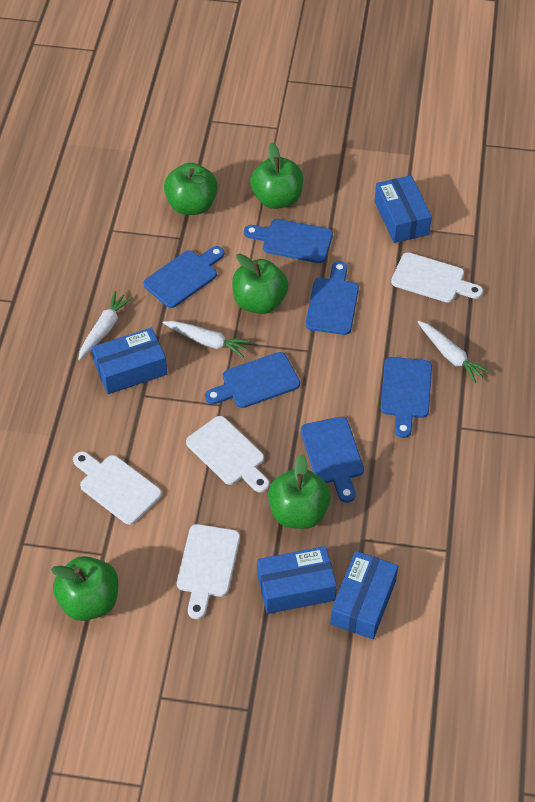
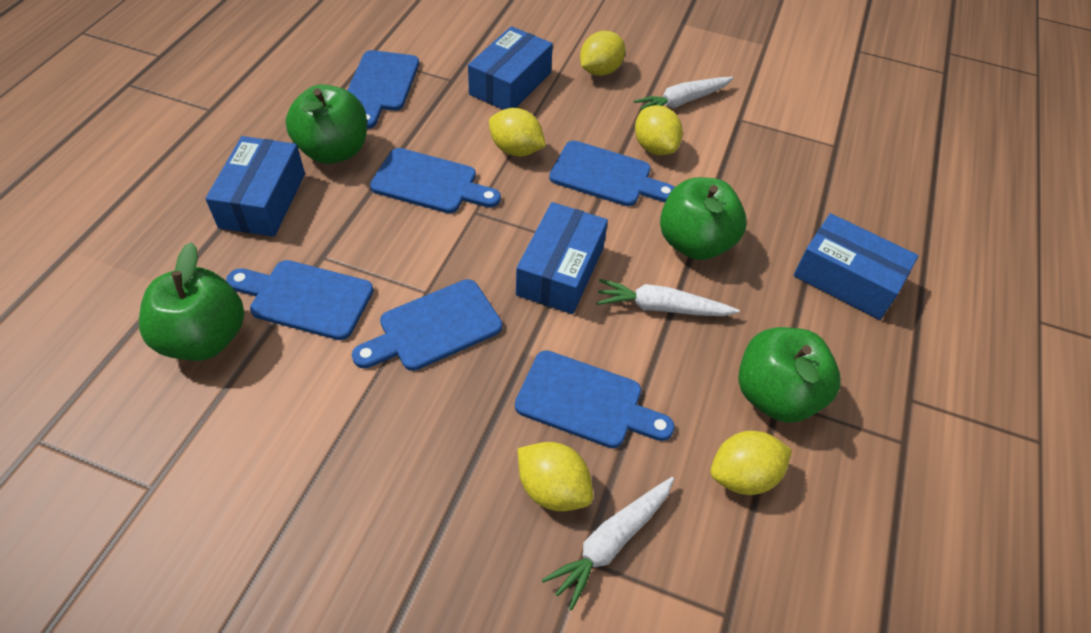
green apple: [51,556,118,621] [164,163,218,215] [232,254,288,314] [250,143,303,209] [268,454,331,529] = 5 -> [139,242,244,361] [286,84,367,164] [660,177,747,260] [738,327,840,423] = 4
white cutting board: [73,451,162,525] [177,524,240,619] [186,416,269,492] [391,252,483,302] = 4 -> none = 0
yellow lemon: none = 0 -> [489,108,546,157] [518,442,593,511] [580,31,625,76] [635,105,683,155] [710,431,792,495] = 5

